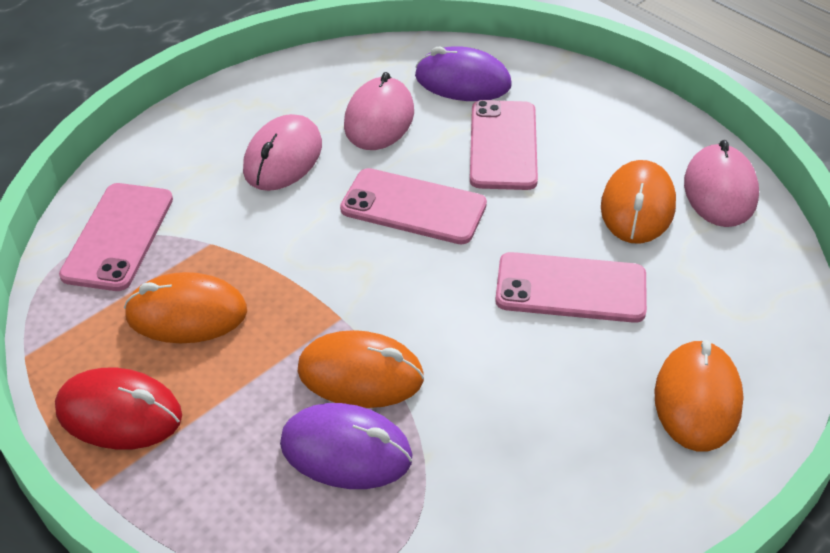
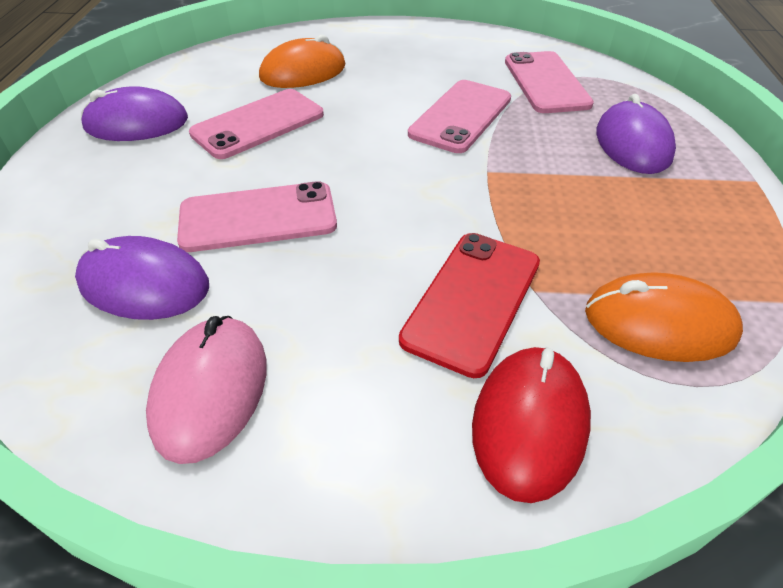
orange mouse: [124,272,247,343] [298,330,424,408] [601,160,676,244] [654,340,744,451] = 4 -> [259,35,346,88] [585,272,743,362] = 2
pink mouse: [243,114,322,191] [344,72,414,150] [684,140,759,227] = 3 -> [146,316,266,464] = 1
purple mouse: [280,403,412,489] [415,46,512,101] = 2 -> [75,236,209,320] [81,86,188,141] [596,94,676,174] = 3
red phone: none = 0 -> [399,233,540,378] = 1

